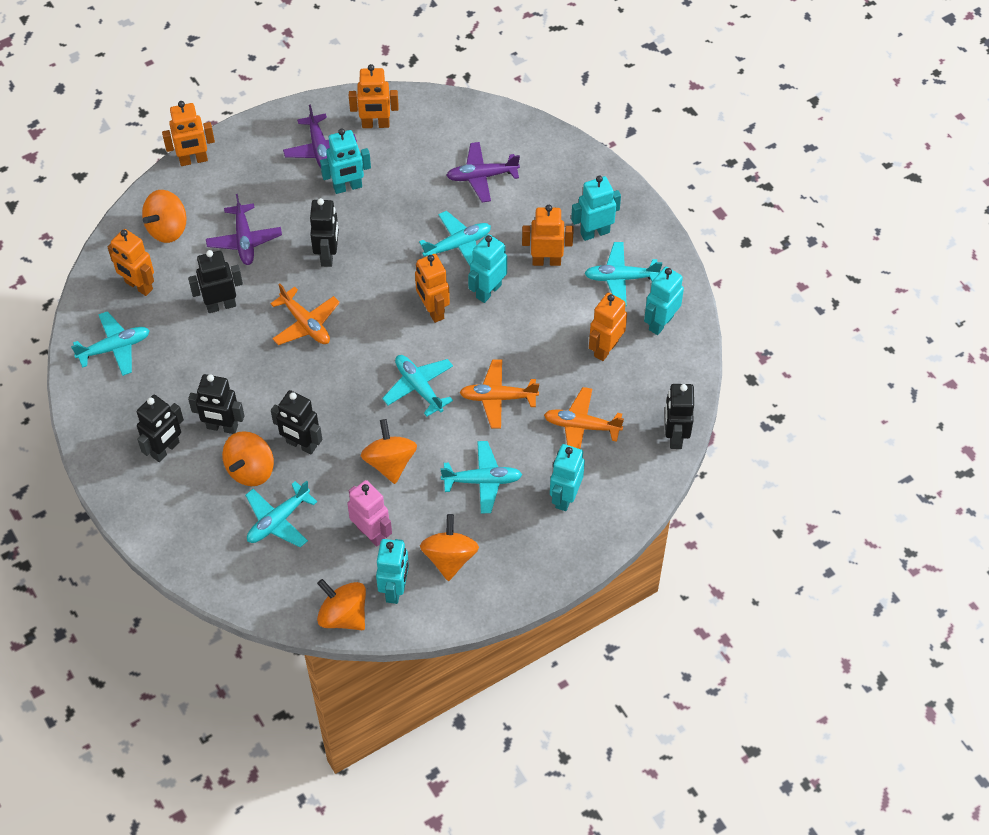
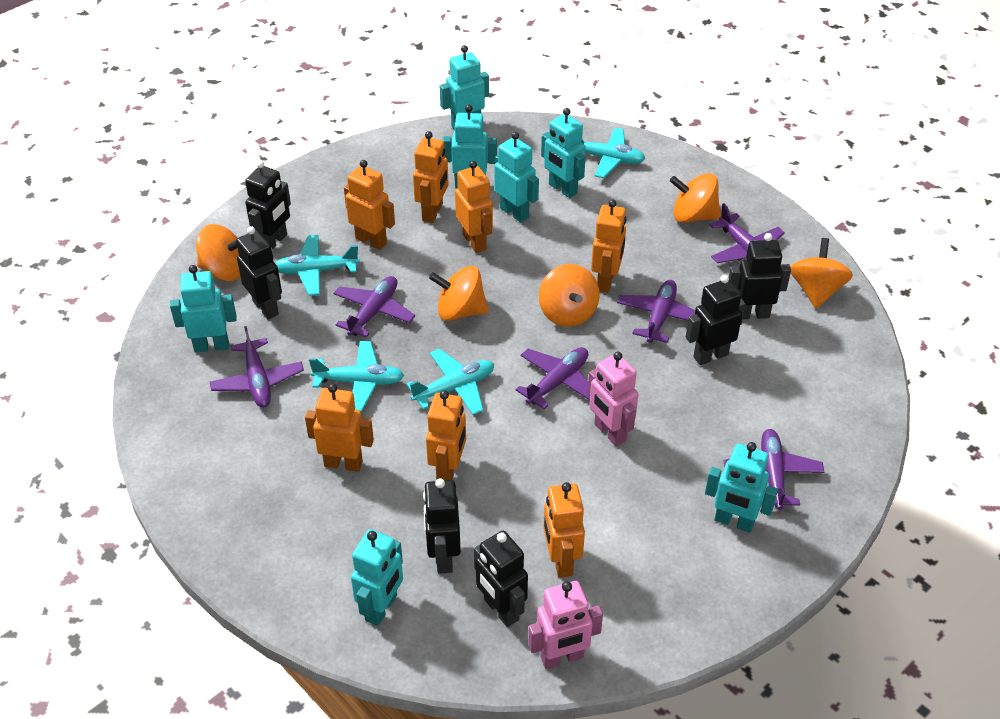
orange plane: [270,284,340,345] [459,359,539,428] [544,387,624,449] = 3 -> none = 0
orange robot: [108,229,154,296] [162,101,215,166] [349,64,399,128] [415,254,450,323] [522,205,574,266] [589,293,627,361] = 6 -> [305,384,374,472] [344,160,395,250] [413,131,448,223] [426,390,466,481] [455,161,493,253] [543,482,585,578] [591,199,627,293] = 7
pink robot: [347,480,392,547] = 1 -> [528,581,603,669] [587,352,638,446] = 2
purple plane: [206,194,282,265] [283,104,357,168] [446,142,520,202] = 3 -> [210,326,304,408] [333,276,415,338] [515,347,590,409] [617,280,695,343] [710,203,785,263] [724,429,824,510] = 6
turquoise plane: [71,311,150,376] [245,480,317,547] [382,355,453,417] [419,211,491,266] [440,441,522,514] [584,242,662,306] = 6 -> [275,235,360,296] [309,341,404,412] [406,349,494,415] [581,128,646,178] = 4
turquoise robot: [320,128,371,194] [376,539,409,604] [468,234,507,303] [550,444,585,511] [571,176,621,241] [644,267,684,335] = 6 -> [170,265,237,353] [351,529,403,626] [440,45,489,130] [442,105,497,189] [494,132,539,222] [541,108,586,198] [705,442,778,533] = 7

